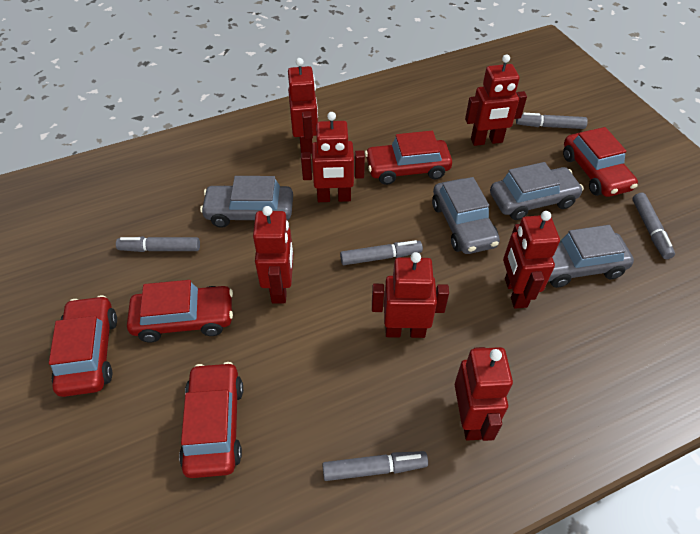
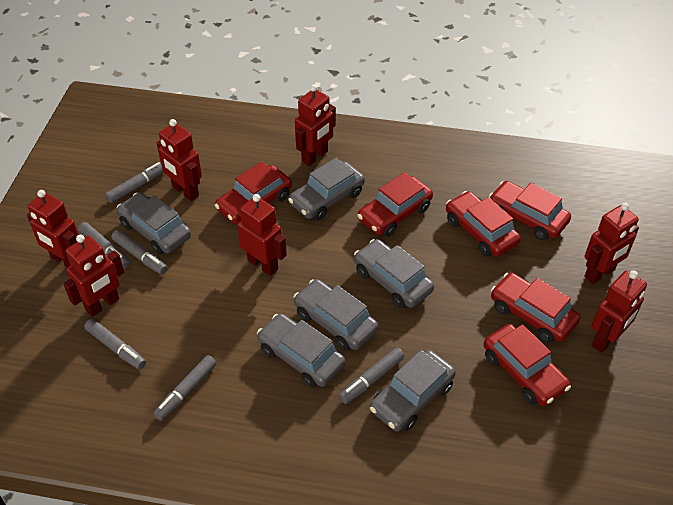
grey car: [200,176,293,228] [432,177,500,254] [490,162,584,220] [548,225,634,288] = 4 -> [117,192,191,255] [257,314,345,388] [288,158,365,220] [293,279,378,351] [354,239,434,308] [370,350,456,431] = 6
grey marker: [116,236,200,252] [322,451,428,481] [340,240,423,265] [516,113,588,129] [632,193,675,259] = 5 -> [78,222,130,268] [84,319,146,369] [105,162,163,203] [111,230,167,275] [153,355,216,421] [339,348,404,404] = 6
red car: [49,295,117,397] [127,280,233,342] [179,362,243,478] [365,131,452,185] [563,127,638,197] = 5 -> [214,161,292,224] [357,172,433,237] [446,191,521,257] [484,324,571,406] [489,181,571,240] [491,273,580,343] = 6

